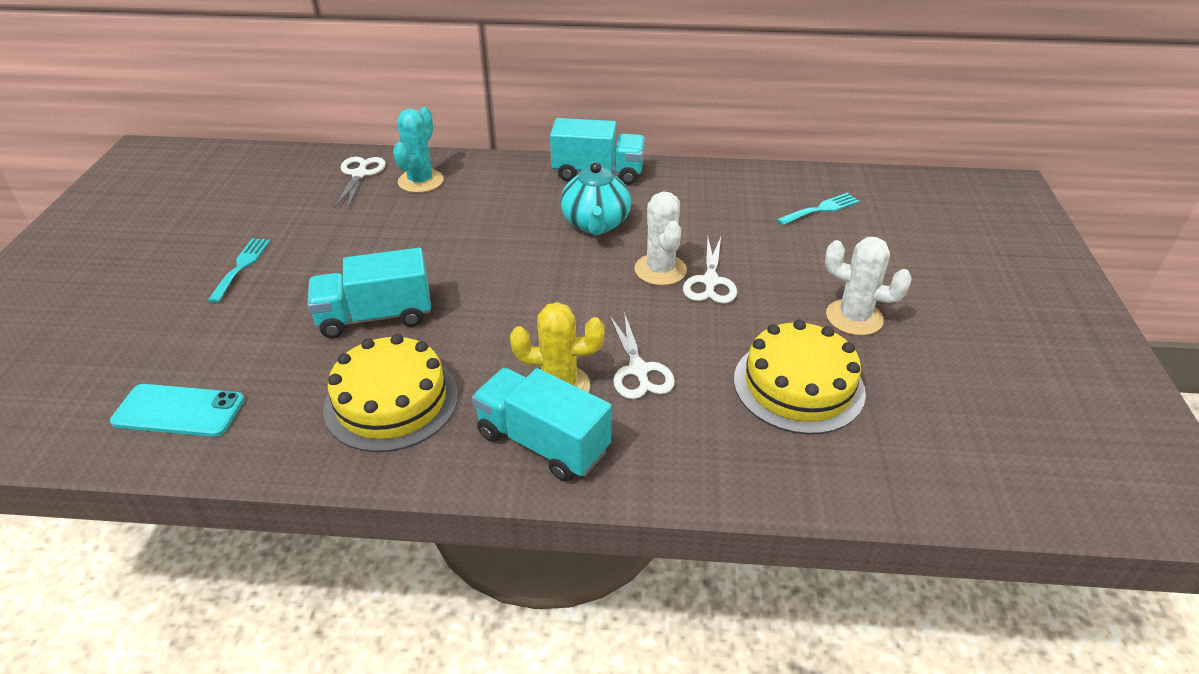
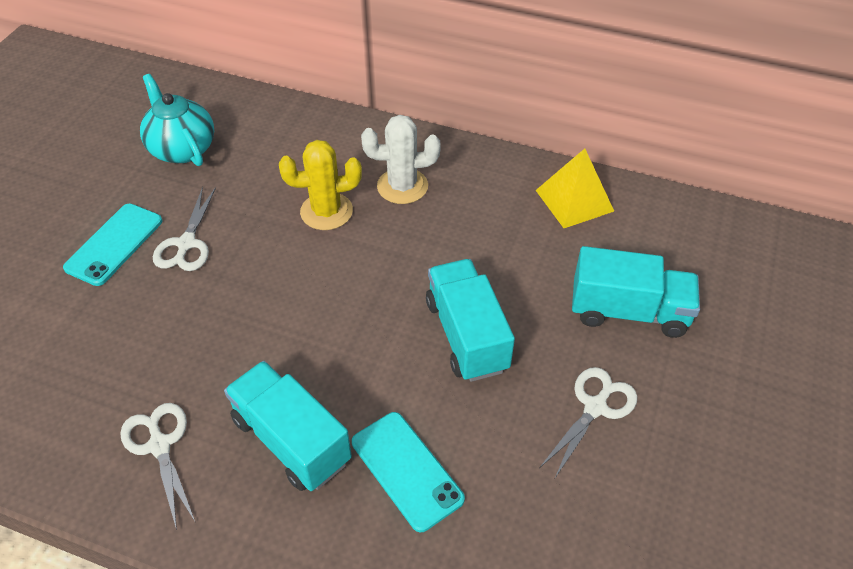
turquoise cactus: [393,107,444,193] = 1 -> none = 0
turquoise fork: [207,238,270,303] [777,193,859,225] = 2 -> none = 0
turquoise phone: [110,384,245,437] = 1 -> [63,204,162,286] [352,412,465,532] = 2
white cactus: [634,192,687,286] [825,237,912,336] = 2 -> [361,115,441,204] = 1
yellow cake: [323,334,458,452] [734,320,866,434] = 2 -> none = 0
yellow pyramid: none = 0 -> [536,148,614,228] = 1

